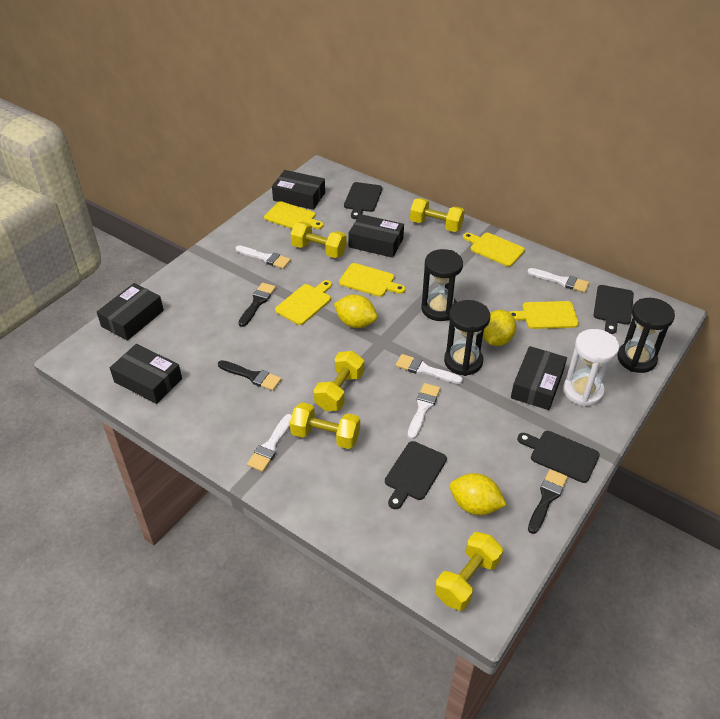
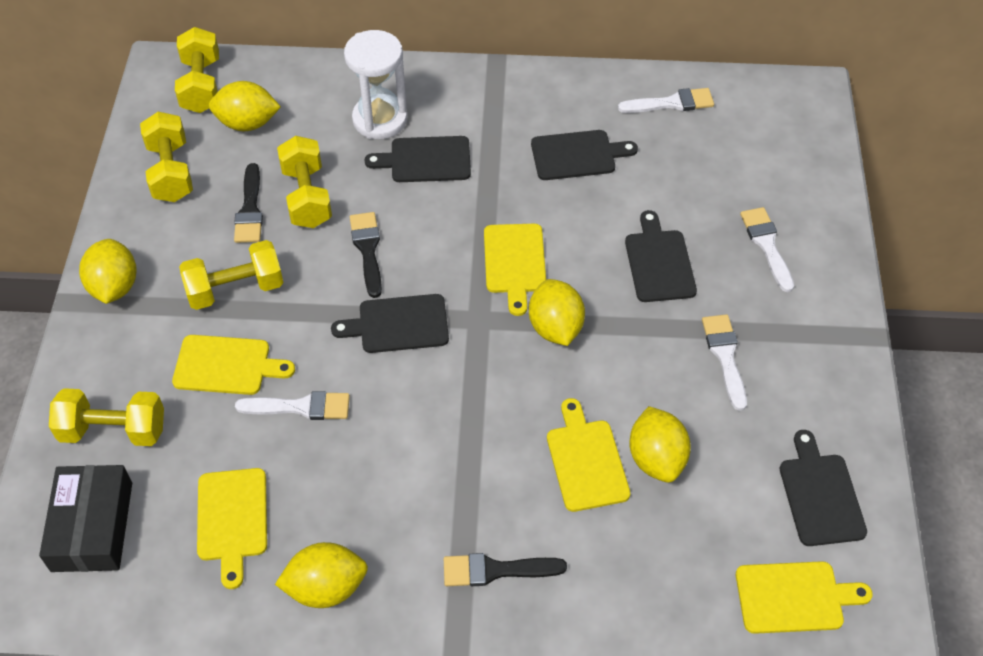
black box: [97,283,164,341] [110,344,182,404] [272,170,325,210] [348,214,404,258] [511,346,567,410] = 5 -> [39,465,132,572] = 1
black cutting board: [344,182,382,219] [385,441,447,509] [517,431,600,483] [594,285,634,334] = 4 -> [331,294,449,353] [365,136,471,182] [531,130,638,180] [625,210,697,302] [780,430,867,546] = 5
black hourglass: [421,249,463,321] [444,300,490,376] [617,298,675,373] = 3 -> none = 0
white brush: [236,246,291,269] [247,414,292,472] [395,354,463,384] [408,383,440,439] [528,268,589,293] = 5 -> [235,391,350,420] [618,88,714,113] [702,314,747,411] [740,207,794,292] = 4
yellow lemon: [334,295,377,328] [450,473,507,515] [483,310,516,346] = 3 -> [79,239,137,304] [209,81,281,131] [275,542,368,608] [529,279,585,346] [629,406,691,483] = 5

